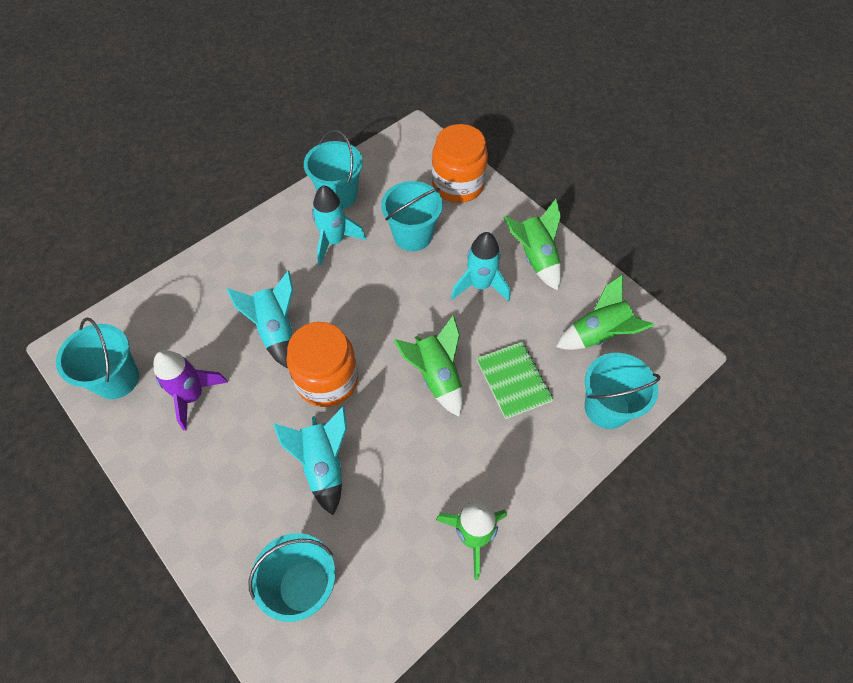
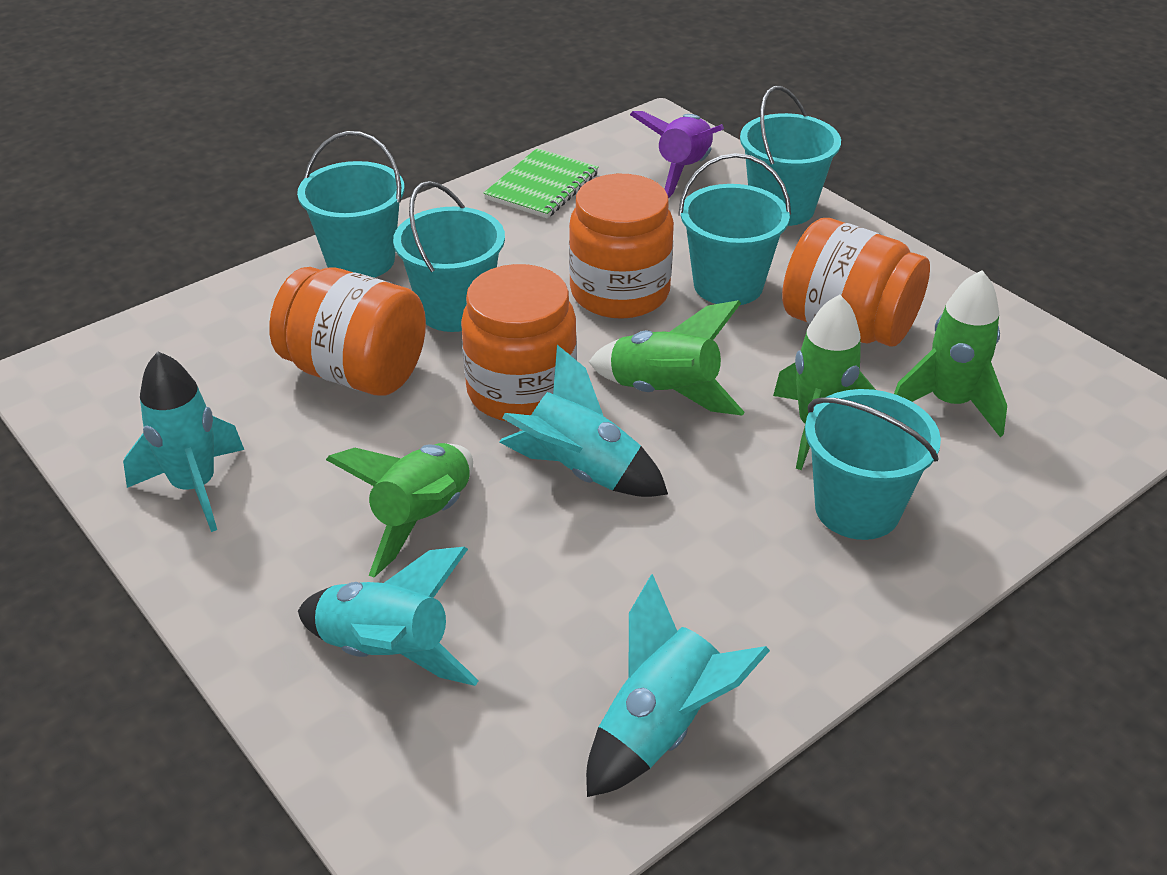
orange jar: [287,322,358,407] [432,124,488,203] = 2 -> [269,267,426,396] [461,264,577,422] [569,174,674,319] [782,218,930,347] = 4

